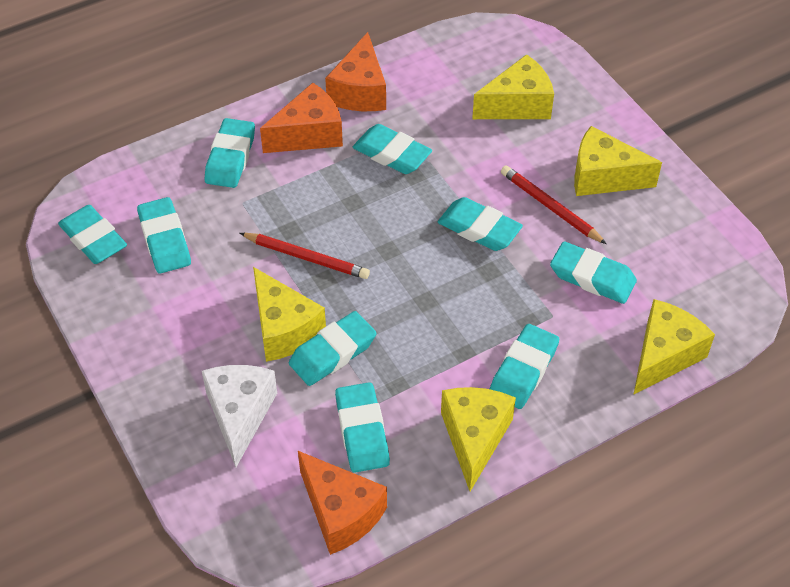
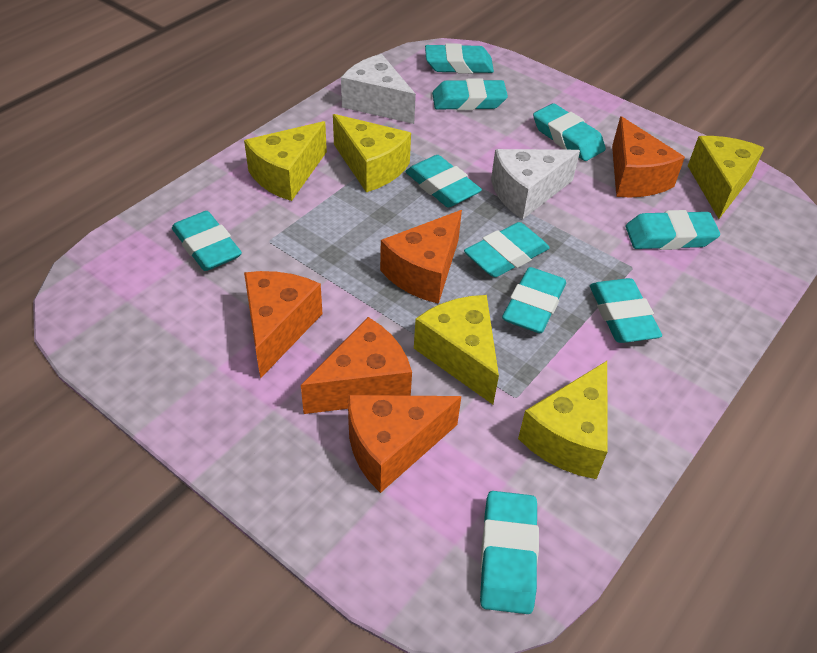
orange cheese: [260,83,343,153] [298,451,387,555] [325,32,386,111] = 3 -> [244,271,322,379] [301,317,412,414] [348,395,461,493] [380,210,462,304] [612,116,685,197] = 5
red pencil: [240,233,370,279] [501,165,607,244] = 2 -> none = 0
turquoise eraser: [58,205,127,264] [137,197,191,274] [205,118,255,188] [289,311,376,386] [335,382,390,473] [353,124,432,174] [438,197,523,251] [490,324,559,409] [550,241,637,304] = 9 -> [172,211,242,271] [405,155,482,207] [425,43,494,74] [432,78,508,110] [464,222,550,277] [480,491,539,614] [502,267,566,333] [533,103,606,161] [590,278,662,343] [626,210,720,250] = 10
white cheese: [202,365,277,467] = 1 -> [341,54,416,124] [491,149,580,219] = 2

